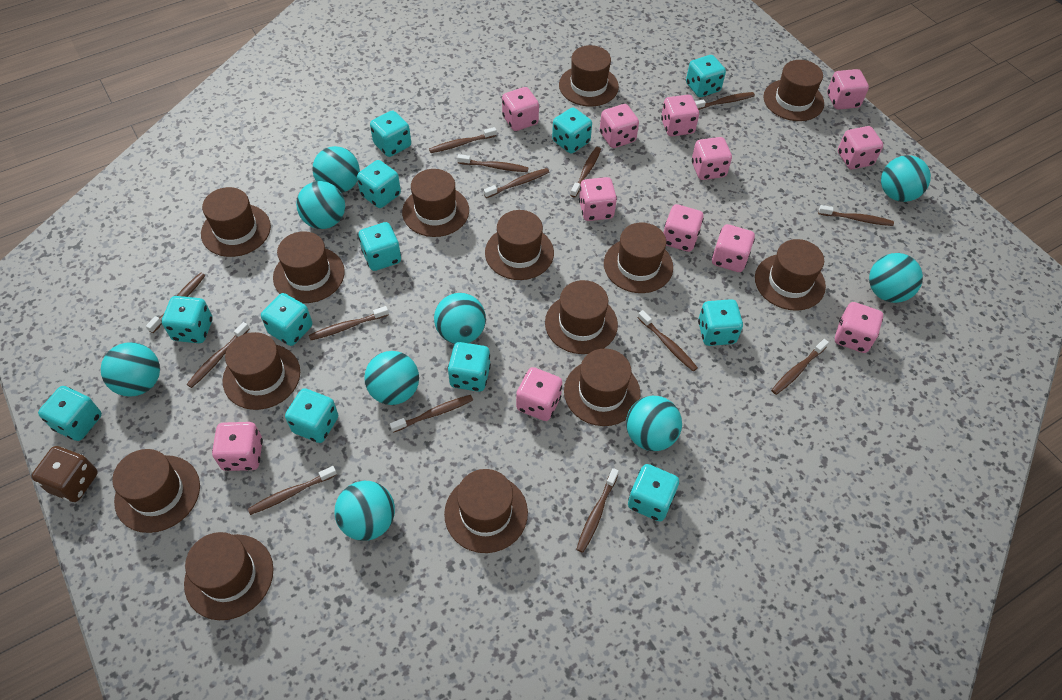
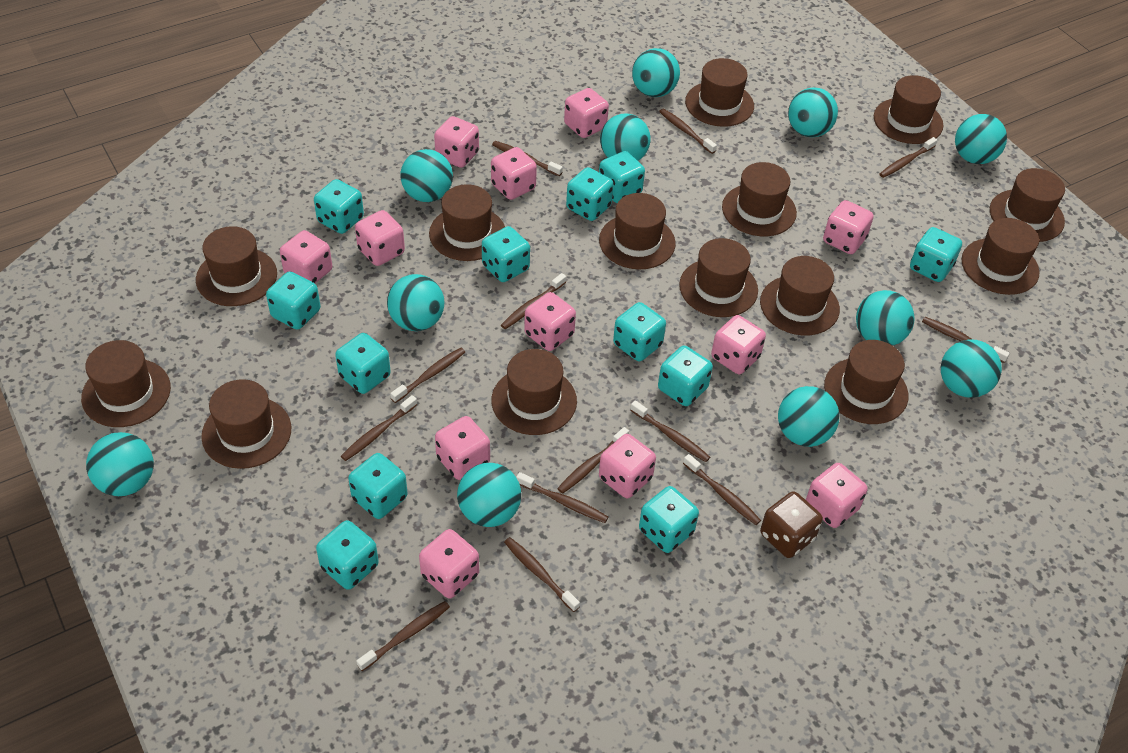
brown toothbrush: [146,272,205,333] [187,322,250,388] [248,466,337,515] [309,306,389,340] [390,395,473,433] [429,127,497,153] [457,154,528,172] [484,168,549,198] [570,147,601,197] [576,468,619,553] [638,310,698,372] [695,92,755,110] [771,339,829,395] [818,205,894,226] = 14 -> [341,395,417,461] [356,601,450,671] [390,348,465,403] [492,141,563,176] [501,273,566,329] [504,537,580,612] [516,472,608,523] [557,427,629,494] [630,400,710,462] [659,109,717,154] [683,454,761,525] [879,137,938,178] [922,317,1010,363] = 13
turquoise ball: [101,342,160,397] [296,181,345,229] [312,146,360,193] [334,481,395,541] [364,351,419,405] [434,293,486,344] [626,396,682,451] [869,253,923,303] [881,155,931,202] = 9 -> [86,432,154,496] [387,274,444,331] [401,149,453,202] [457,463,521,527] [600,113,651,161] [632,48,680,97] [778,386,839,447] [788,88,838,137] [856,290,914,346] [941,339,1002,398] [955,114,1007,164] = 11

